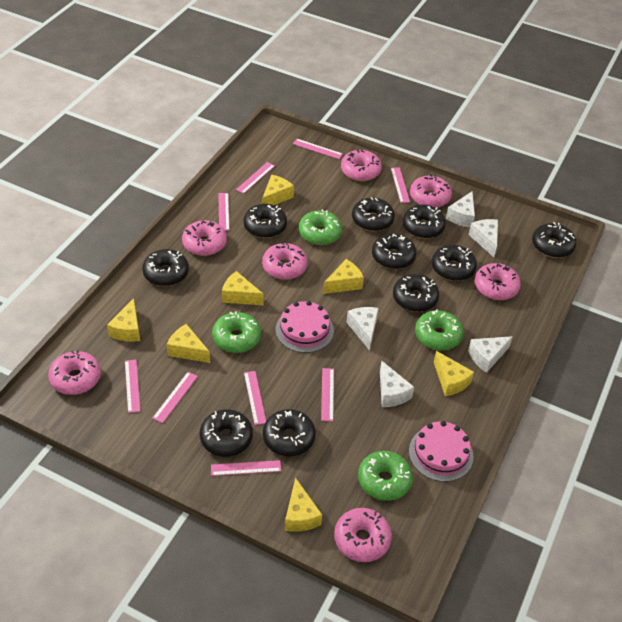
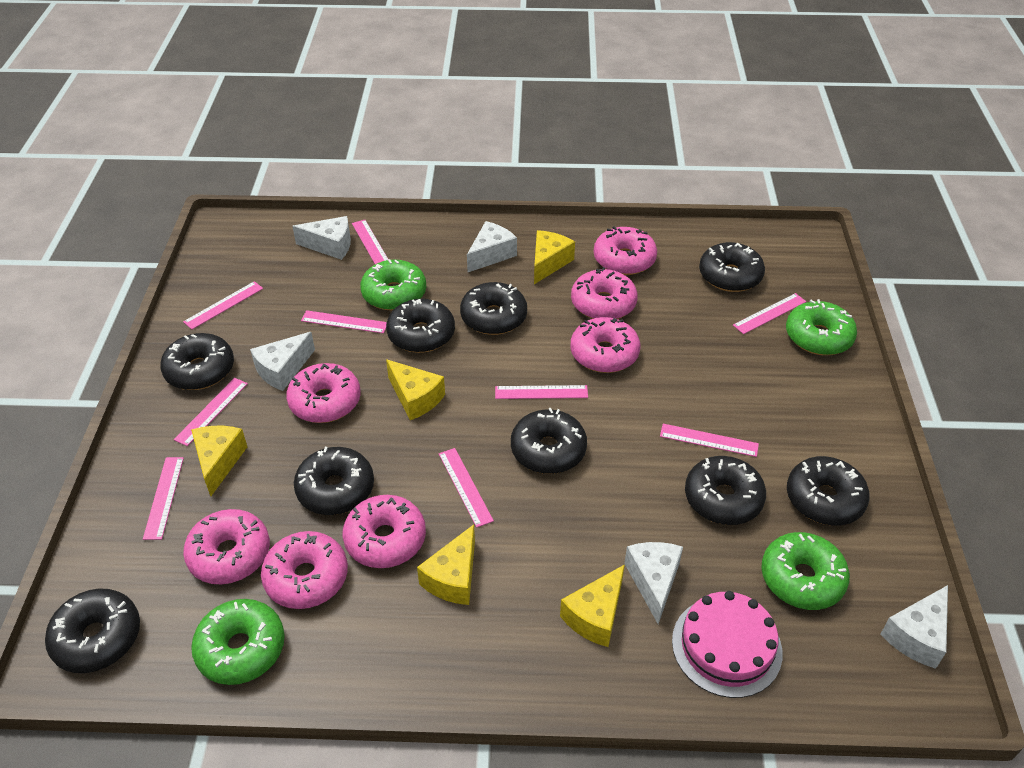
black donut: [142,249,189,286] [200,409,253,457] [244,204,287,238] [263,409,316,456] [352,197,395,231] [372,234,416,269] [393,274,439,312] [402,205,446,239] [432,245,477,281] [532,222,577,258] = 10 -> [45,589,140,673] [160,333,234,390] [294,447,374,515] [386,299,455,353] [460,282,527,335] [511,408,587,474] [685,456,766,525] [699,242,765,292] [787,456,870,525] = 9
pink cake: [276,301,334,353] [409,421,474,482] = 2 -> [672,591,782,698] = 1
yellow cheese: [107,298,140,342] [166,324,210,363] [222,271,264,305] [262,175,294,205] [285,477,322,532] [323,259,364,294] [434,351,474,396] = 7 -> [191,426,247,496] [386,359,445,420] [417,524,475,605] [534,230,575,284] [560,564,625,647] = 5

